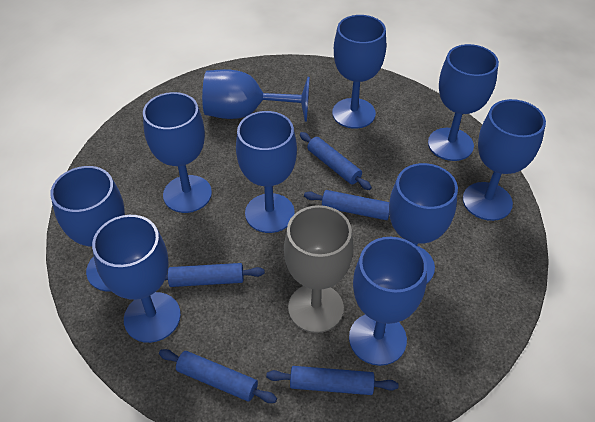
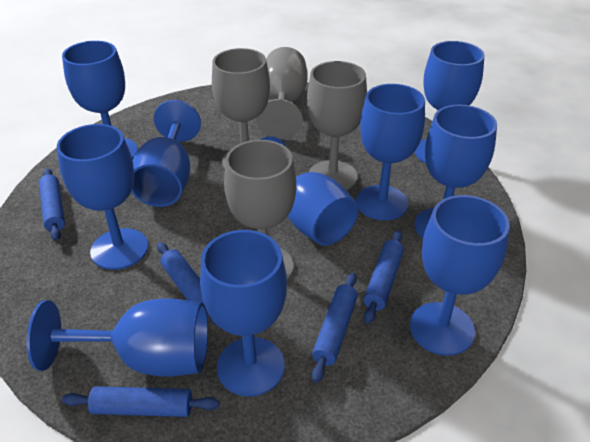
grey goblet: [284,205,354,333] = 1 -> [212,48,270,169] [224,140,296,280] [256,47,308,139] [307,61,367,190] = 4

